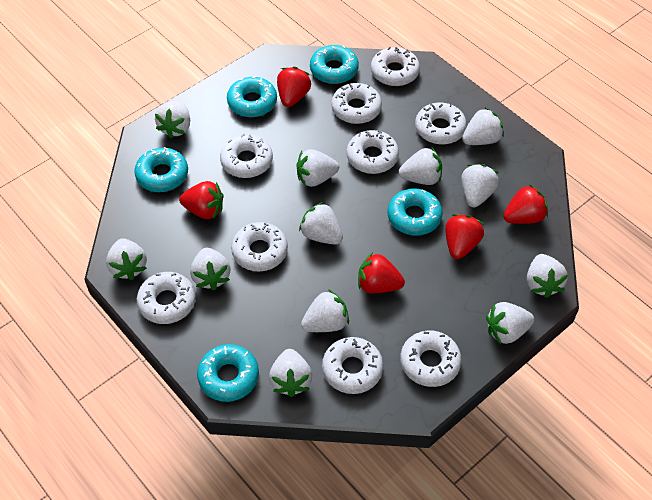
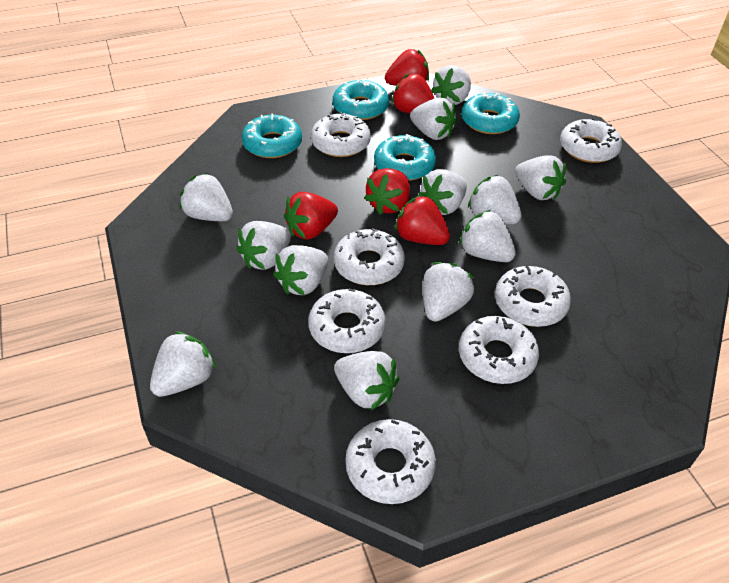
turquoise donut: [134,147,188,192] [197,344,259,402] [227,76,277,117] [310,45,359,84] [387,188,443,236] = 5 -> [242,114,302,158] [333,79,389,120] [374,134,436,181] [461,93,520,134] = 4
white donut: [137,272,196,324] [220,134,273,178] [231,222,288,271] [322,337,383,394] [331,83,382,124] [346,130,399,174] [371,47,420,86] [400,330,462,387] [415,103,467,144] = 9 -> [308,288,386,353] [311,112,371,157] [334,228,405,285] [346,419,436,504] [459,316,539,384] [495,266,571,327] [560,118,622,163] = 7

